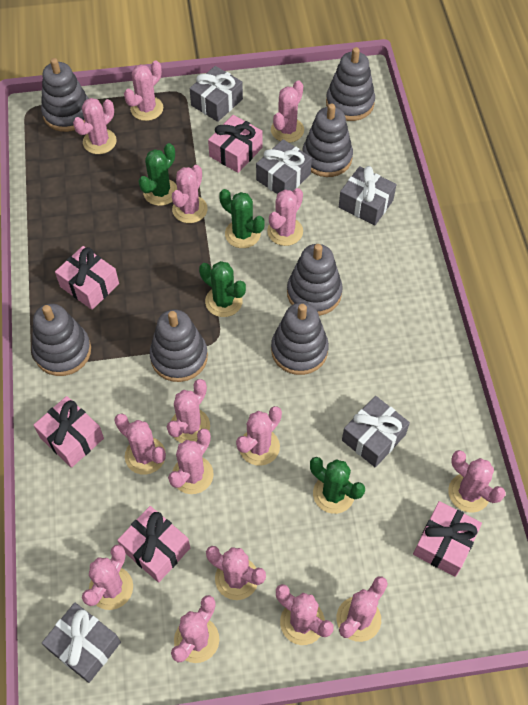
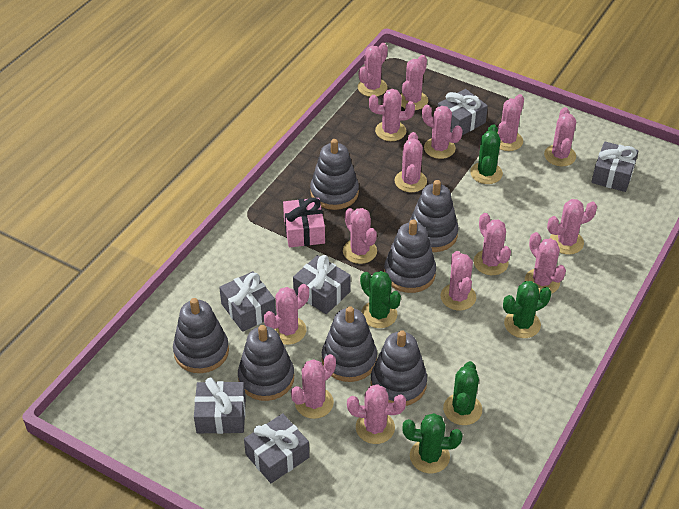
green cactus: [138,143,177,206] [199,261,246,317] [219,189,265,248] [310,457,365,514] = 4 -> [360,271,401,328] [402,413,463,473] [443,361,482,425] [470,124,503,184] [503,281,551,338] = 5
grey gift: [42,603,121,683] [190,66,243,122] [256,139,312,194] [339,166,396,225] [342,396,410,467] = 5 -> [194,378,246,434] [219,271,276,332] [244,413,309,483] [293,255,351,314] [438,89,488,135] [591,142,639,192] = 6
pink gift: [33,396,104,468] [55,246,119,310] [117,506,190,583] [208,115,262,173] [413,501,482,577] = 5 -> [283,198,325,247] = 1

